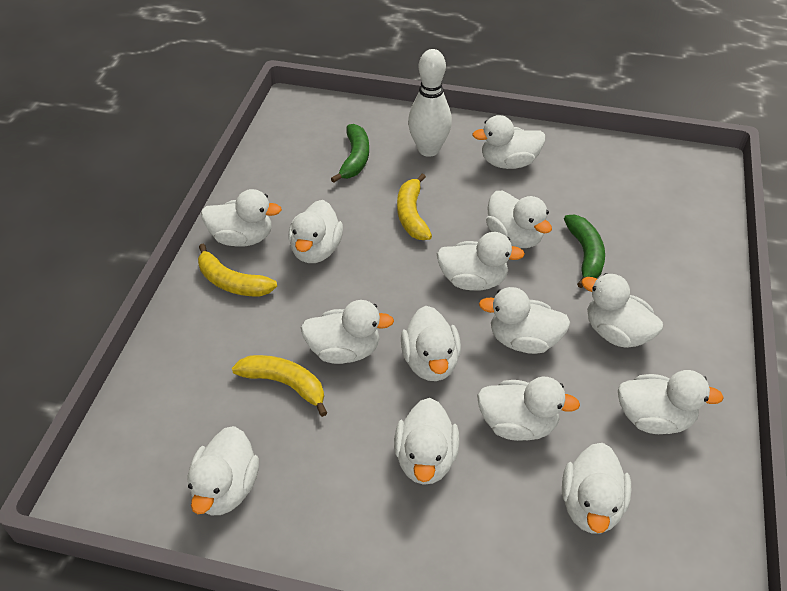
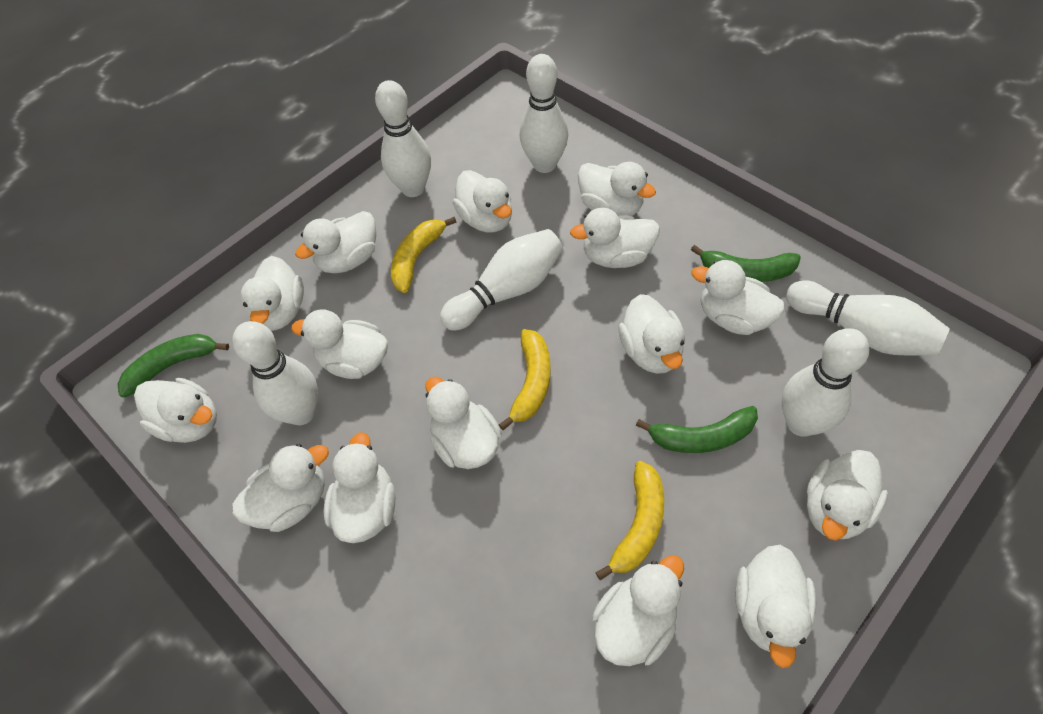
green banana: [331,124,369,183] [564,215,605,288] = 2 -> [118,334,229,398] [636,406,758,453] [691,245,801,282] = 3
white bowling pin: [408,49,452,157] = 1 -> [232,321,318,425] [375,80,431,197] [440,229,563,331] [520,54,568,173] [782,328,869,437] [786,281,950,356] = 6
white duck: [187,426,259,515] [201,189,282,247] [288,200,343,263] [301,300,394,364] [394,398,459,485] [401,306,461,381] [437,232,525,291] [472,115,545,169] [477,377,580,441] [479,287,570,354] [486,191,552,248] [562,443,631,533] [581,273,663,348] [618,370,724,434] = 14 -> [134,378,217,443] [232,444,329,532] [241,256,304,331] [291,309,388,379] [295,211,376,273] [323,432,395,543] [425,377,502,469] [453,170,512,233] [570,208,660,268] [578,162,656,216] [592,555,684,666] [618,294,685,374] [691,260,785,335] [735,545,817,668] [807,450,888,541] = 15

